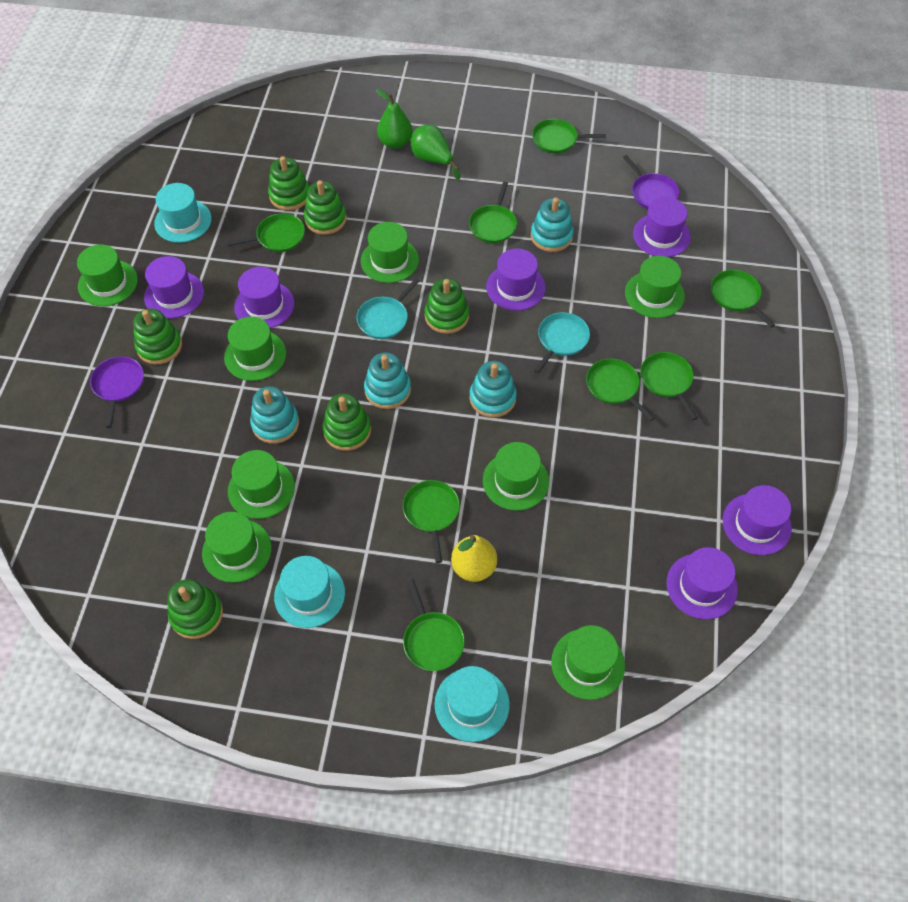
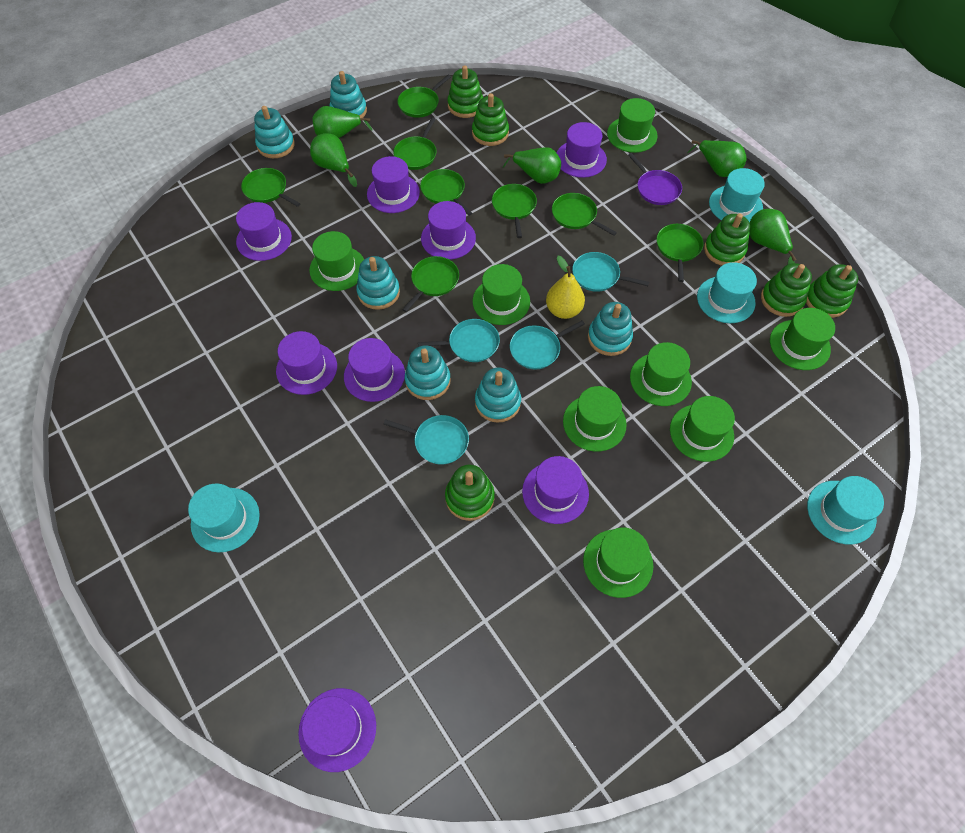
green pear: [376,89,413,149] [411,125,460,180] = 2 -> [310,133,357,187] [312,106,372,138] [503,147,561,184] [687,140,747,177] [749,209,797,264] = 5
purple hat: [144,256,204,318] [234,267,295,328] [486,248,546,311] [633,197,691,257] [667,547,738,619] [723,485,792,555] = 6 -> [236,202,292,261] [276,331,337,395] [298,688,376,772] [344,338,405,402] [367,156,420,213] [421,201,476,260] [522,456,589,524] [556,122,607,178] = 8
purple pan: [90,356,144,428] [623,155,679,209] = 2 -> [628,153,682,205] = 1
turquoise hat: [154,183,212,243] [274,556,345,628] [435,666,510,742] = 3 -> [188,483,260,552] [697,262,757,323] [709,168,765,223] [807,476,884,545] = 4
turquoise pan: [356,278,420,339] [534,312,590,374] = 2 -> [384,415,469,465] [418,319,500,362] [510,321,585,369] [572,252,649,292] = 4
turquoise stacking toy: [250,386,299,444] [364,352,411,409] [469,361,517,418] [531,198,574,252] = 4 -> [254,106,295,158] [330,71,367,118] [356,256,400,310] [405,345,451,400] [475,367,521,423] [588,302,633,356] = 6

